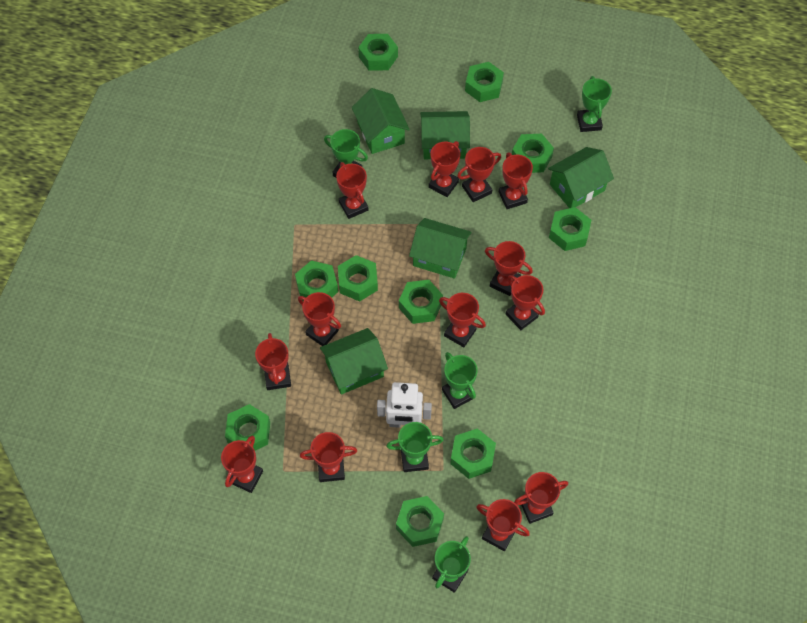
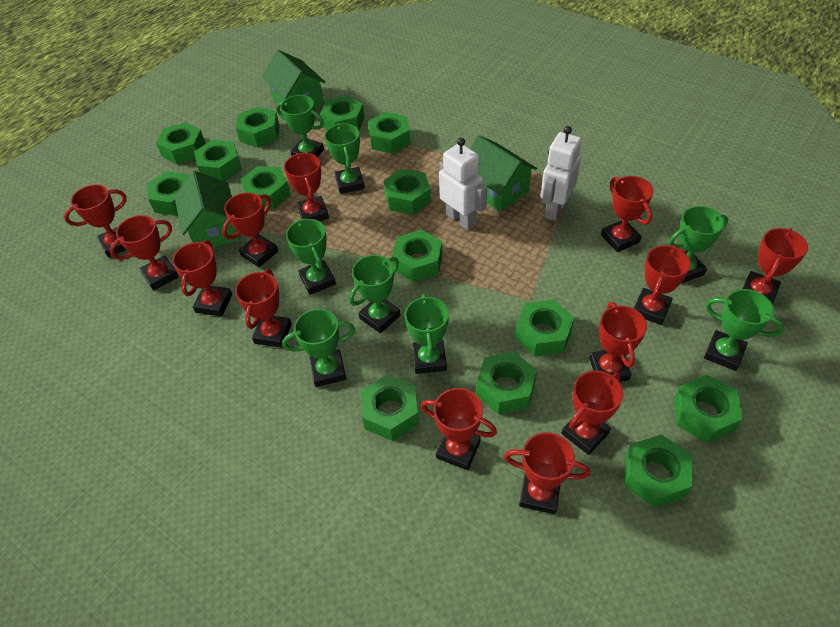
green house: [320,328,388,394] [352,88,410,154] [409,218,472,279] [420,111,470,159] [548,147,614,208] = 5 -> [174,171,240,247] [262,50,325,108] [470,135,537,212] = 3
green nut: [225,404,270,451] [295,260,338,301] [338,255,378,302] [358,34,398,71] [396,496,444,547] [399,280,443,324] [450,428,496,479] [465,62,504,102] [512,134,554,173] [549,207,592,251] = 10 -> [147,171,189,216] [156,122,206,164] [194,140,242,181] [236,106,280,147] [240,166,291,209] [320,96,365,130] [361,375,419,441] [368,112,411,154] [384,169,431,215] [392,230,442,282] [476,352,537,414] [515,300,574,357] [625,434,692,508] [674,375,743,443] = 14
green trophy: [324,129,368,178] [386,422,444,472] [432,536,471,593] [442,352,478,409] [577,76,612,132] = 5 -> [276,95,324,157] [282,309,355,387] [286,219,336,295] [325,123,365,194] [349,255,400,333] [405,294,449,374] [669,206,728,283] [704,289,784,371] = 8
white robot: [377,382,432,428] = 1 -> [439,138,487,230] [541,126,582,221] = 2

